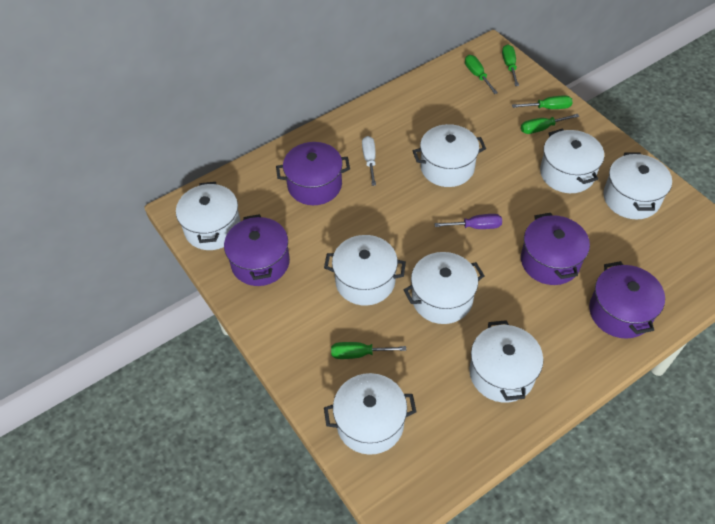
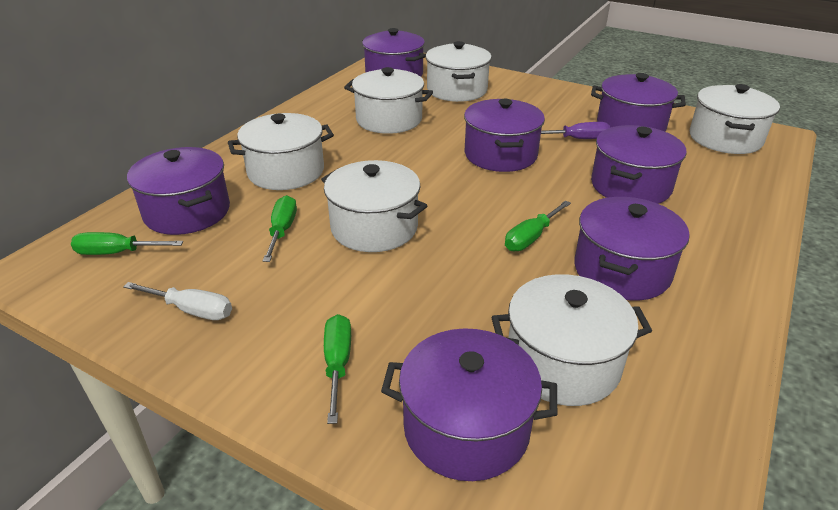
green screwdriver: [331,342,406,359] [465,55,498,94] [502,44,519,86] [512,95,573,109] [521,114,579,134] = 5 -> [71,232,183,255] [263,195,297,262] [324,314,351,424] [505,200,571,251] = 4
purple pot: [224,214,290,286] [276,142,350,205] [521,213,590,285] [589,261,665,339] = 4 -> [127,147,230,235] [362,28,426,77] [381,328,557,481] [464,99,545,172] [574,197,689,301] [591,73,686,132] [591,125,687,204] = 7
white pot: [176,182,241,250] [324,235,406,306] [324,373,416,455] [404,252,485,324] [413,124,486,187] [469,320,543,402] [540,129,604,193] [603,153,672,219] = 8 -> [228,113,334,190] [321,160,427,252] [344,67,433,134] [426,41,492,102] [492,274,652,406] [690,84,780,154] = 6

